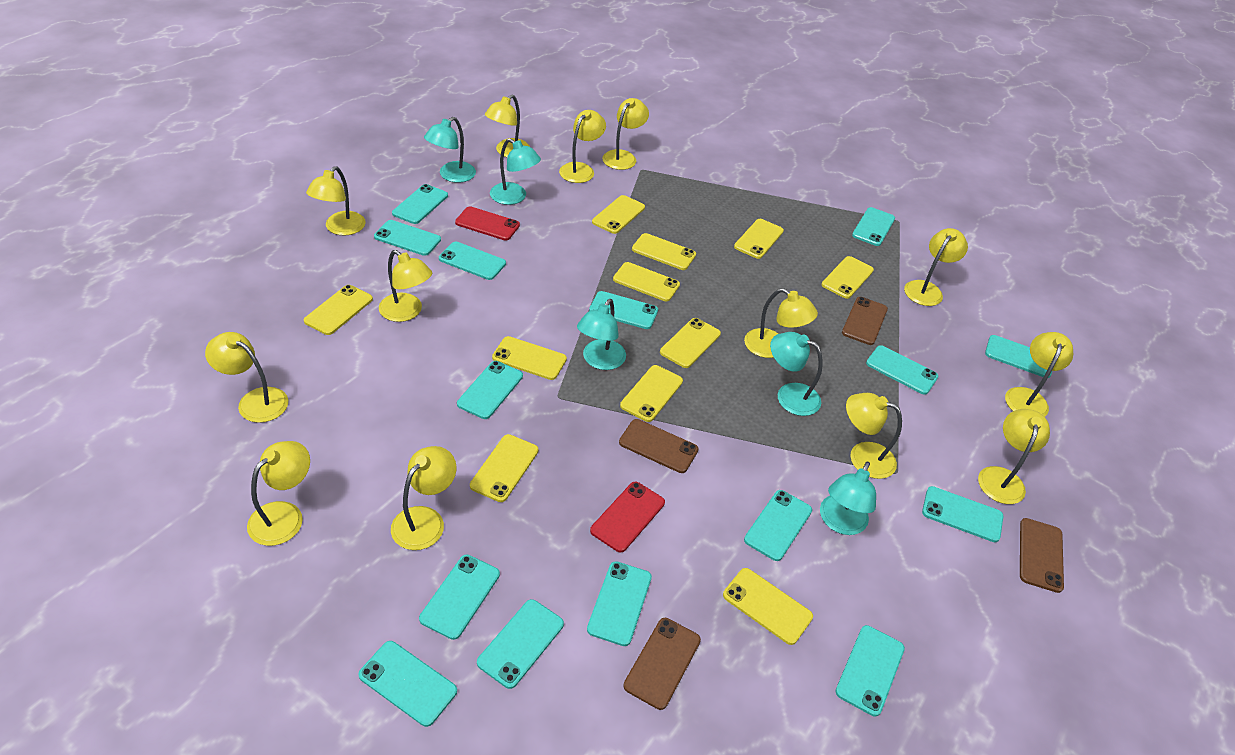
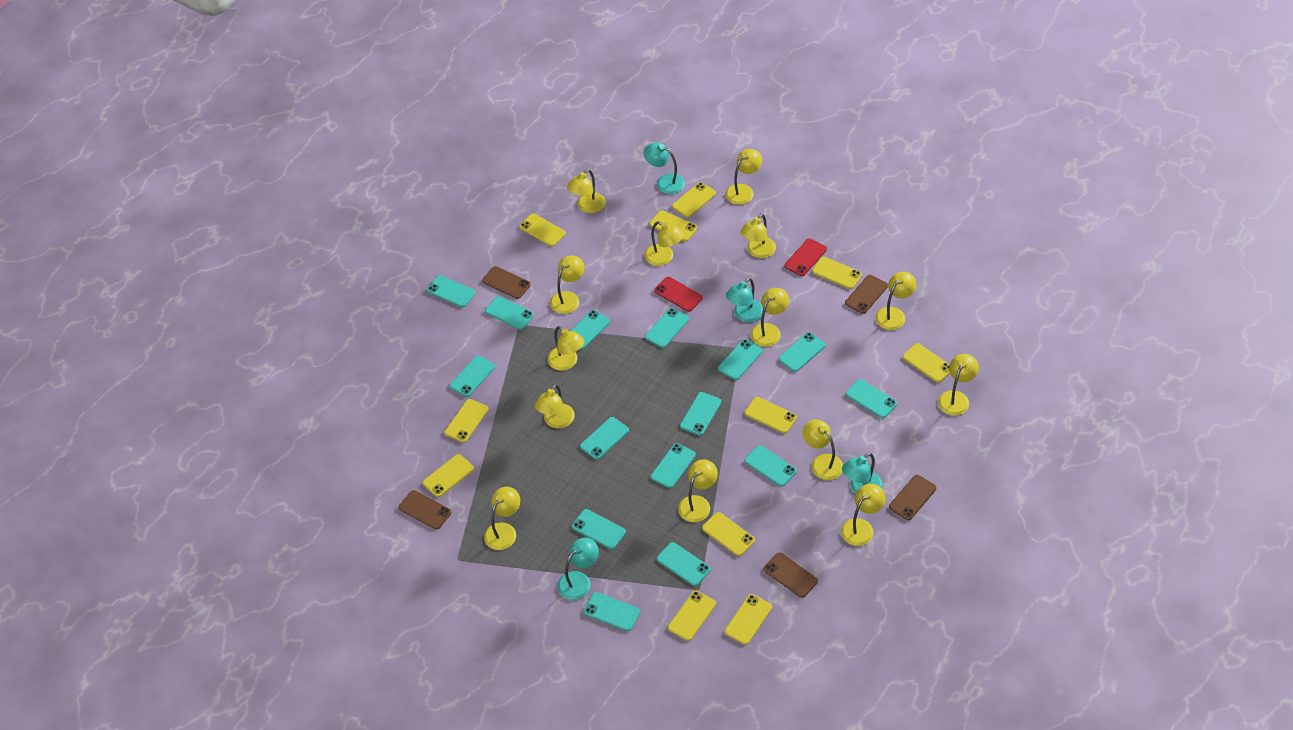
brown phone: [619,419,698,473] [623,618,701,710] [842,297,888,345] [1020,518,1064,593] = 4 -> [399,490,452,530] [482,266,531,299] [764,552,818,598] [845,275,888,314] [889,475,937,520] = 5
turquoise lamp: [424,117,476,183] [490,138,541,205] [577,299,626,370] [770,332,822,416] [820,462,876,535] = 5 -> [557,537,599,600] [644,142,685,194] [726,278,763,322] [842,453,883,494] = 4
yellow lamp: [205,332,288,423] [247,441,310,546] [306,166,366,235] [379,250,432,322] [391,446,457,550] [485,95,530,157] [559,110,606,183] [602,98,649,170] [744,288,818,358] [846,393,902,479] [904,228,968,306] [978,409,1050,504] [1005,332,1073,417] = 13 -> [484,487,520,550] [535,384,575,428] [547,326,585,371] [550,256,584,314] [567,169,605,213] [644,221,684,266] [678,459,718,522] [725,149,762,205] [740,214,776,258] [751,288,789,347] [803,420,843,480] [841,484,886,546] [875,272,916,330] [938,354,979,415] = 14

